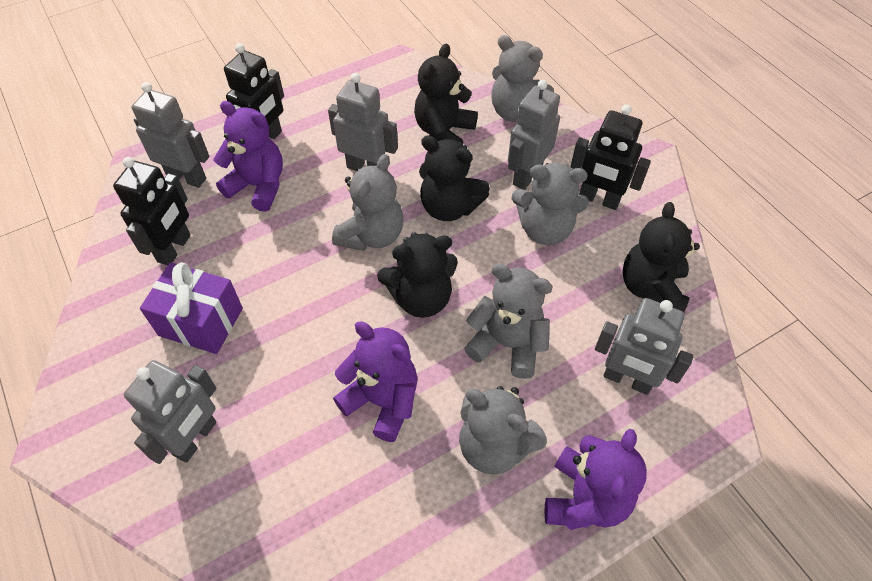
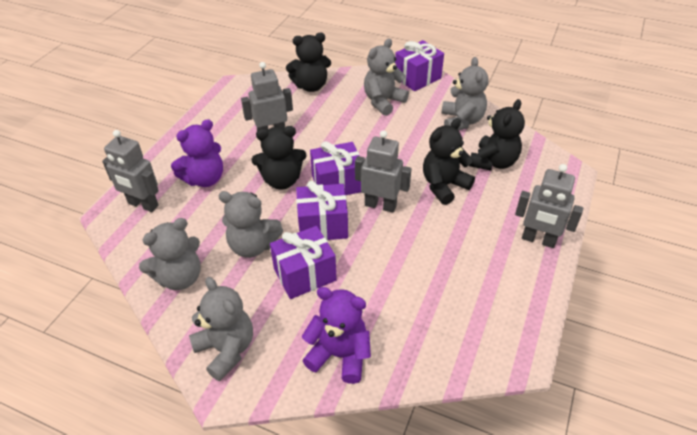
black robot: [113,157,191,265] [224,43,284,139] [571,104,651,210] = 3 -> none = 0
grey robot: [124,360,216,464] [132,82,209,188] [328,73,398,171] [508,80,560,190] [595,298,693,395] = 5 -> [102,130,159,212] [241,62,293,141] [355,130,411,213] [515,164,583,248] = 4
purple gift: [140,262,243,354] = 1 -> [270,226,337,299] [296,181,348,240] [310,141,361,195] [395,40,444,91] = 4
purple teddy bear: [213,101,283,212] [333,321,417,442] [545,429,647,530] = 3 -> [171,119,223,187] [302,287,371,384] = 2

